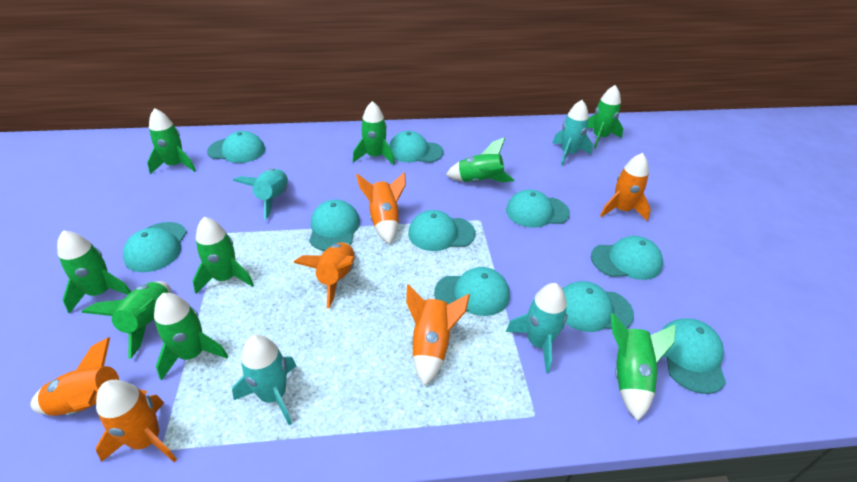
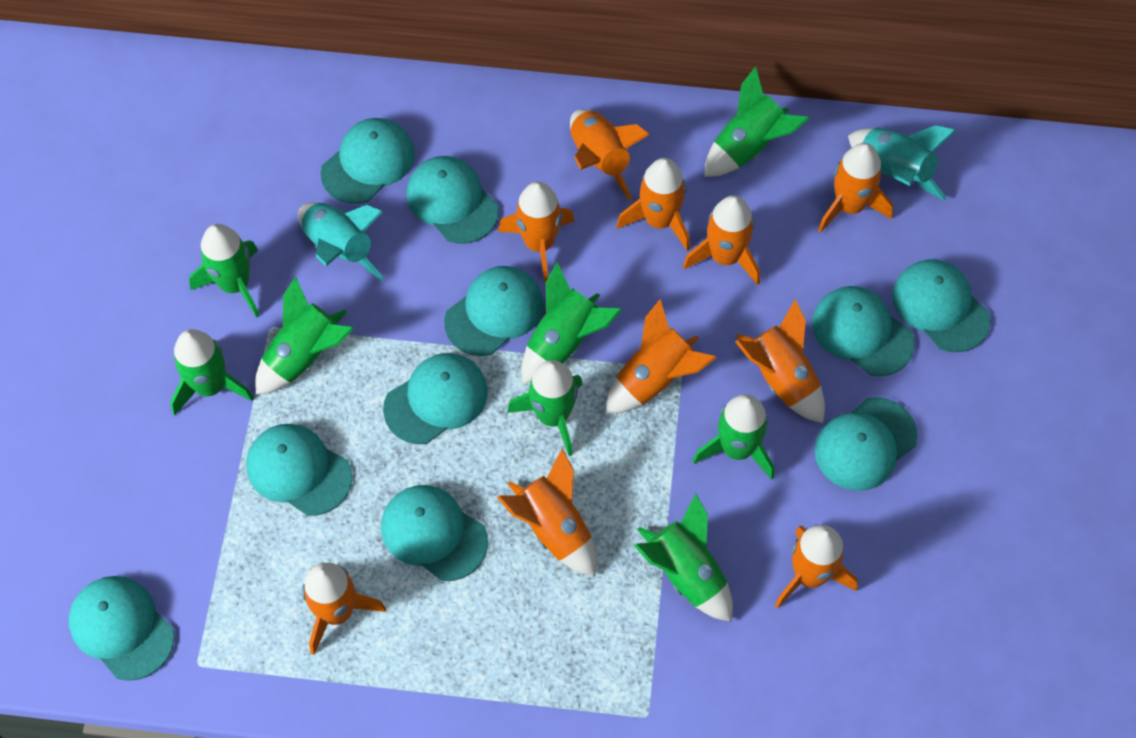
green rocket: [57,230,131,314] [82,281,171,359] [147,108,196,174] [154,293,228,381] [193,217,254,294] [353,101,395,165] [446,137,514,182] [588,85,623,149] [611,313,676,421] = 9 -> [170,329,254,416] [189,224,260,317] [255,276,354,395] [507,360,583,456] [522,263,622,384] [634,493,733,622] [693,394,774,480] [704,67,810,177] = 8
orange rocket: [31,337,147,416] [96,380,177,462] [294,242,355,308] [356,172,406,244] [406,284,470,386] [600,153,651,221] = 6 -> [302,563,386,655] [497,449,597,576] [498,181,574,282] [570,109,650,201] [606,299,717,414] [616,158,690,251] [683,195,760,285] [735,300,825,423] [775,525,858,608] [818,143,893,233] = 10
turquoise rocket: [232,335,296,425] [233,168,288,219] [506,283,567,373] [553,100,593,166] = 4 -> [298,203,385,281] [848,125,956,200] = 2

